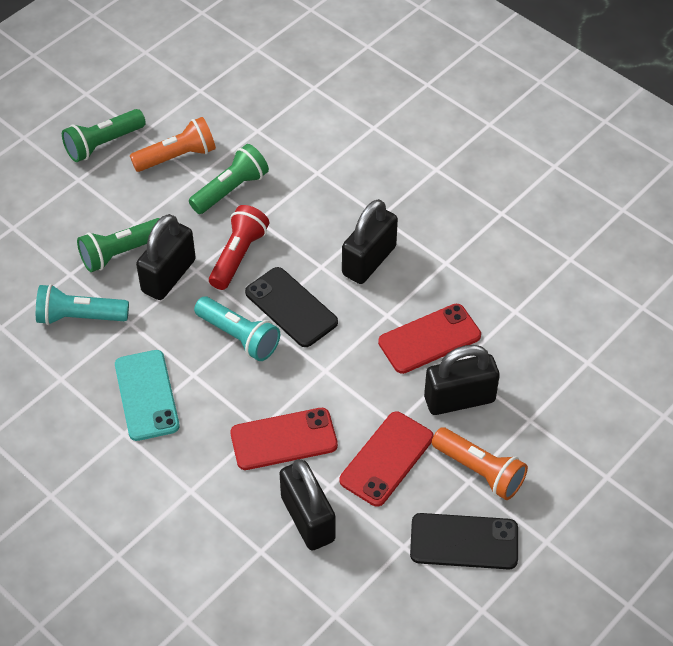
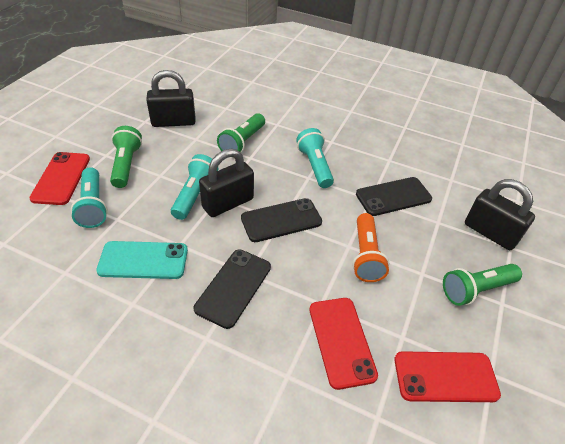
black padlock: [136,214,196,300] [279,459,335,550] [342,199,398,284] [424,345,500,415] = 4 -> [146,70,196,127] [199,149,254,217] [465,179,535,250] = 3
black phone: [245,267,338,347] [410,513,518,570] = 2 -> [194,250,271,329] [241,198,322,242] [356,177,432,216] = 3
orange flashlight: [130,117,216,172] [432,427,528,500] = 2 -> [352,213,389,282] = 1
red flashlight: [209,205,269,290] = 1 -> none = 0
turquoise flashlight: [36,284,129,325] [194,297,280,361] = 2 -> [71,167,108,228] [171,154,218,220] [296,128,334,188] = 3

